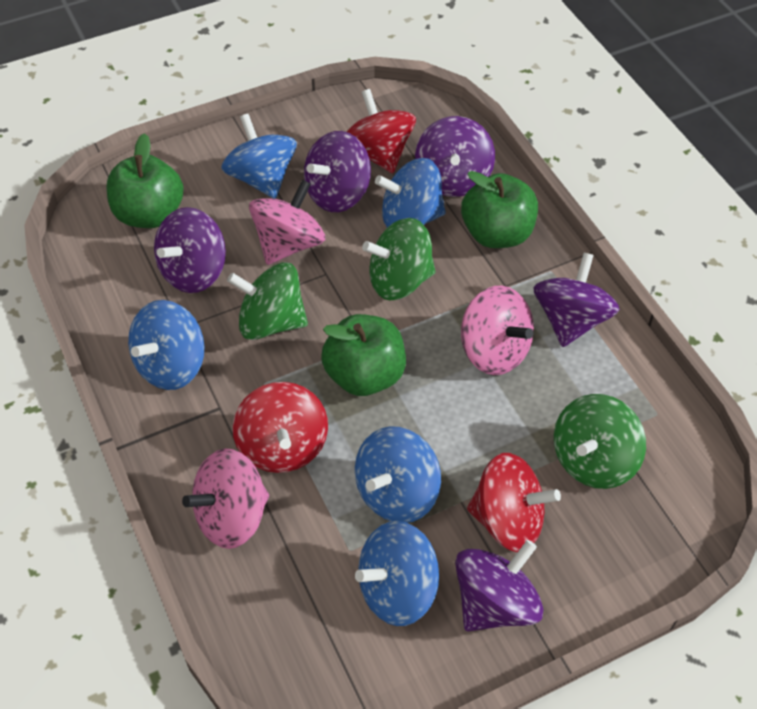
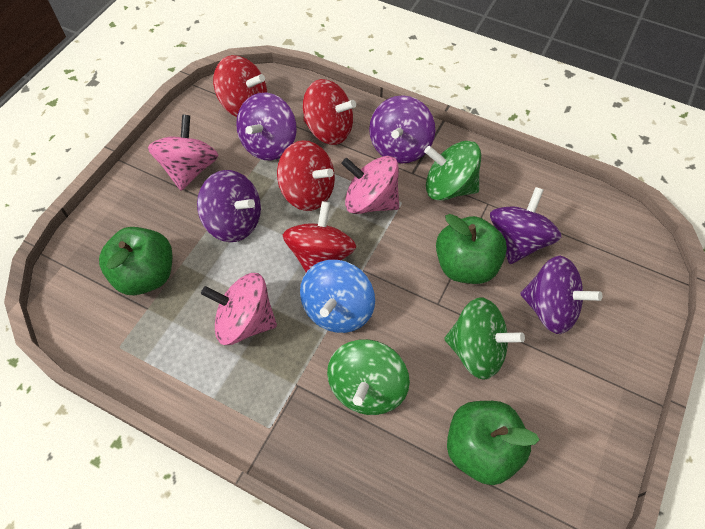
blue spinning top: [128,300,204,390] [221,114,297,199] [355,426,441,523] [355,521,439,626] [375,158,446,228] = 5 -> [300,260,375,333] = 1
red spinning top: [233,382,328,473] [347,89,416,173] [467,453,561,552] = 3 -> [213,55,267,117] [277,140,335,211] [282,201,356,272] [303,79,356,145] = 4

